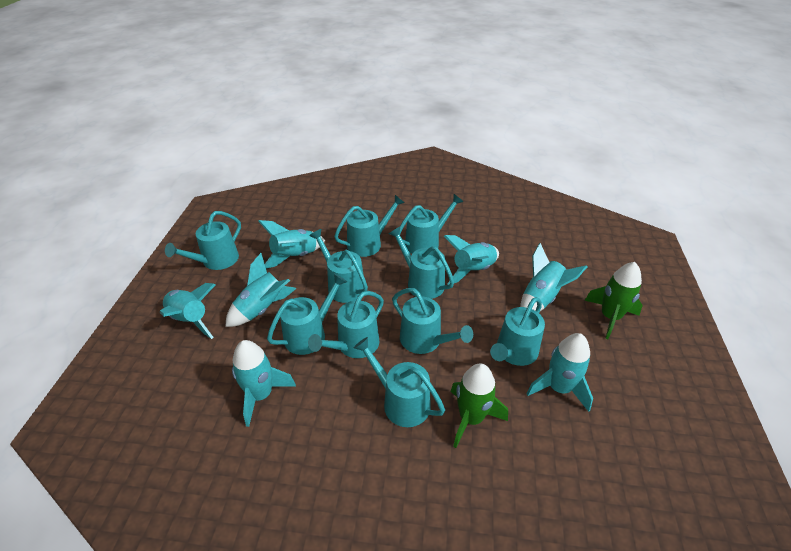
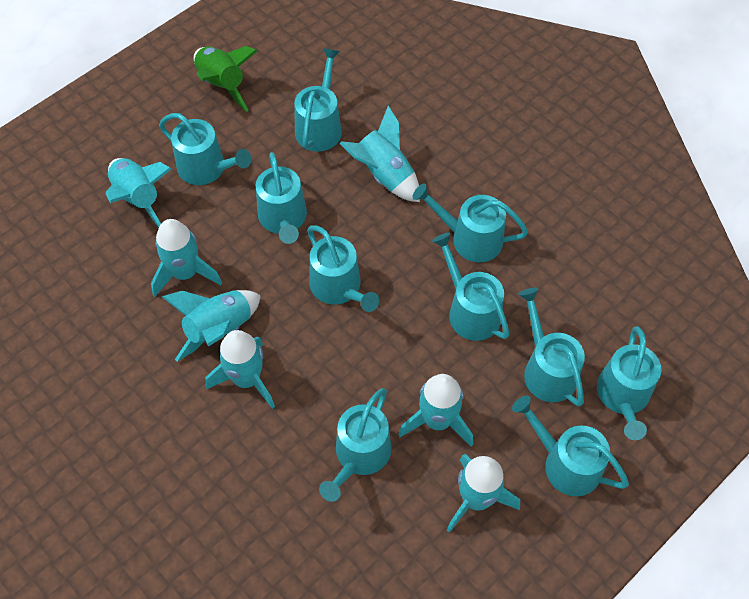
green rocket: [450,363,508,448] [584,262,643,339] = 2 -> [194,46,257,112] = 1

